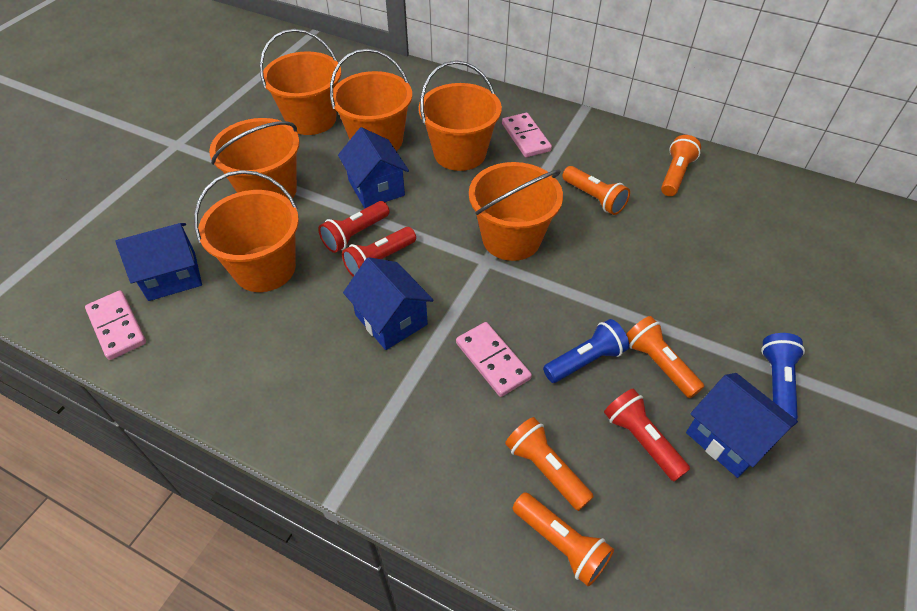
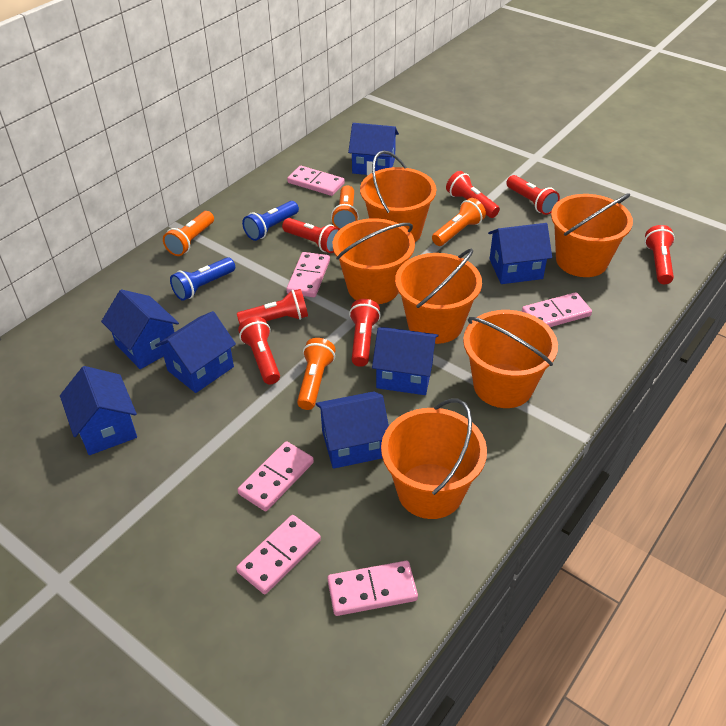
blue house: [115,223,202,301] [338,127,409,208] [343,257,434,350] [686,373,798,478] = 4 -> [60,366,137,455] [101,289,179,369] [155,311,236,393] [316,391,389,469] [348,123,399,175] [372,327,438,395] [488,223,552,284] = 7
orange flashlight: [505,417,594,511] [513,492,614,587] [562,166,630,215] [626,316,704,398] [661,135,701,196] = 5 -> [163,211,214,256] [297,338,336,410] [331,185,359,229] [432,198,486,246] = 4
pink domino: [85,290,146,360] [456,322,532,397] [502,113,552,157] = 3 -> [236,515,321,594] [237,441,314,511] [286,252,330,297] [287,166,345,196] [327,561,418,616] [522,292,592,327] = 6
red flashlight: [318,201,390,253] [342,227,416,277] [604,389,690,482] = 3 -> [237,289,308,324] [238,317,280,384] [282,218,340,253] [349,299,381,367] [446,171,500,218] [506,175,560,215] [644,225,675,284] = 7

